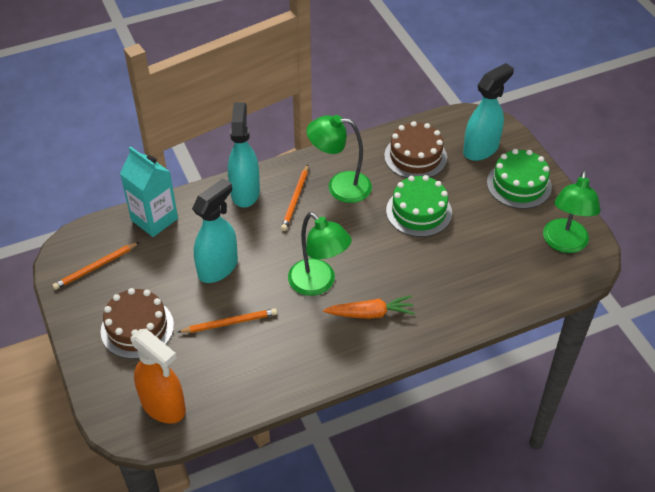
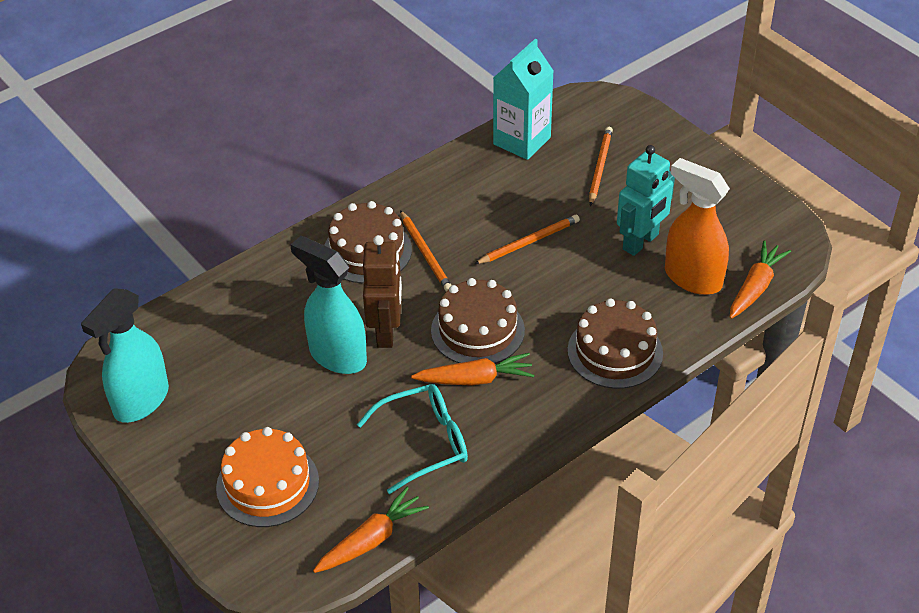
brown cake: [101,288,174,359] [384,121,447,178] = 2 -> [324,201,412,283] [431,278,525,364] [568,299,663,389] = 3
brown robot: none = 0 -> [363,235,402,348] = 1
green cake: [386,175,452,237] [487,149,552,209] = 2 -> none = 0
green lamp: [288,212,352,296] [306,115,372,203] [543,170,600,253] = 3 -> none = 0
orange cake: none = 0 -> [216,427,319,527] = 1
orange carrot: [323,295,415,319] = 1 -> [313,487,429,573] [411,353,534,386] [730,240,791,319] = 3
turquoise glasses: none = 0 -> [357,384,468,494] = 1
turquoise robot: none = 0 -> [617,145,675,256] = 1
turquoise spray bottle: [192,178,238,283] [228,102,260,208] [463,63,514,161] = 3 -> [81,288,169,423] [290,236,367,374] = 2

